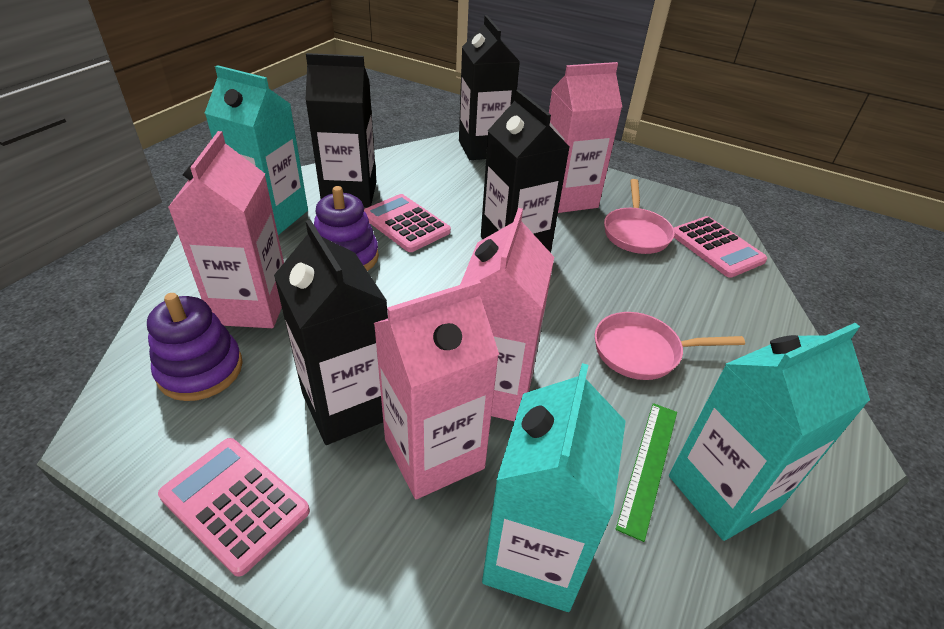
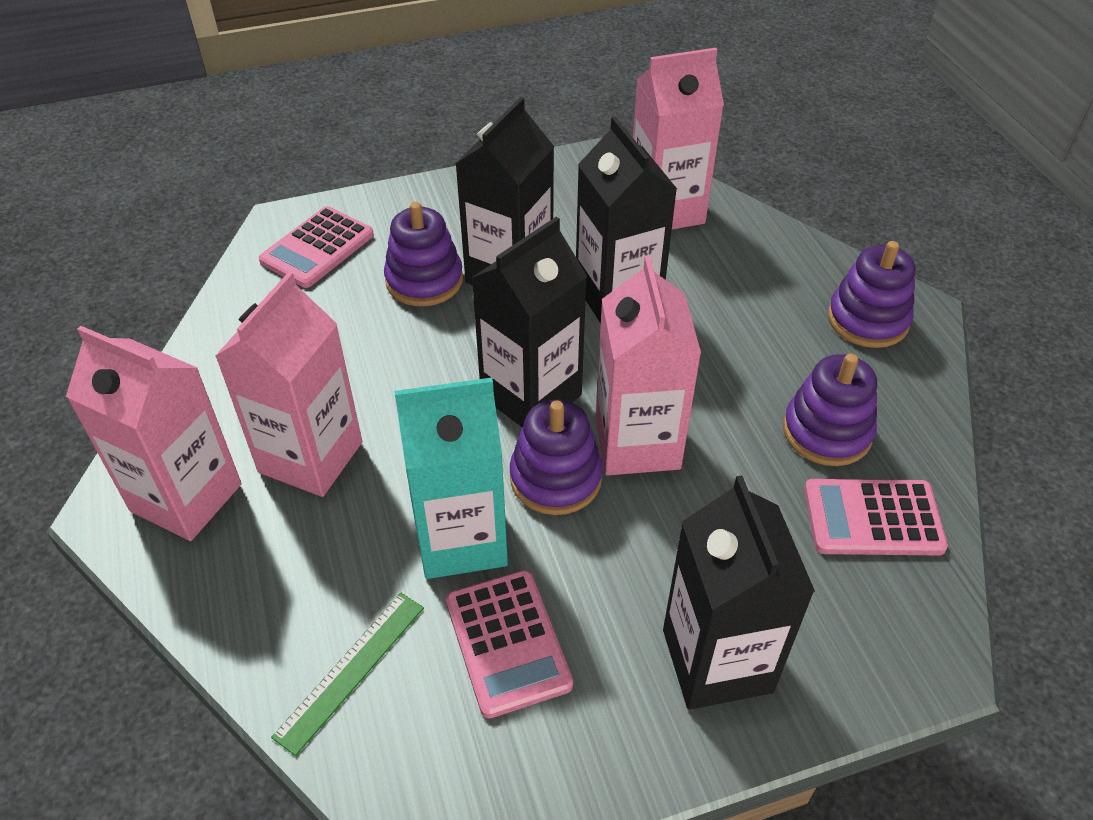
pink pan: [595,312,745,380] [604,179,675,254] = 2 -> none = 0
purple stacking toy: [147,293,243,401] [314,186,379,271] = 2 -> [384,202,463,306] [510,400,603,515] [783,353,877,466] [828,241,915,348] = 4
turquoise carton: [205,65,308,235] [482,363,626,612] [669,323,870,541] = 3 -> [394,378,508,579] = 1

